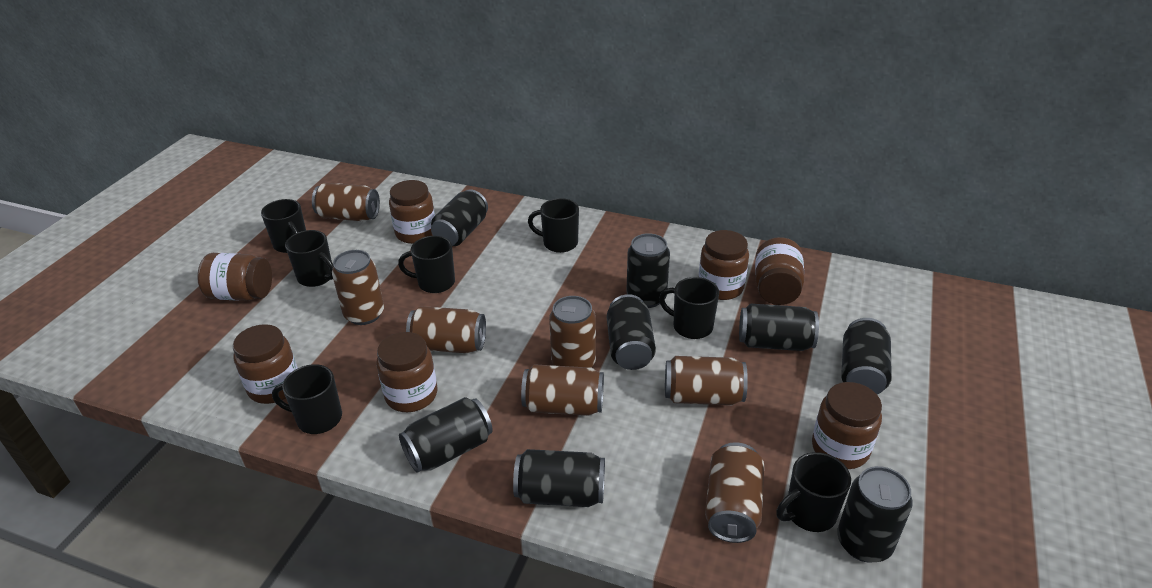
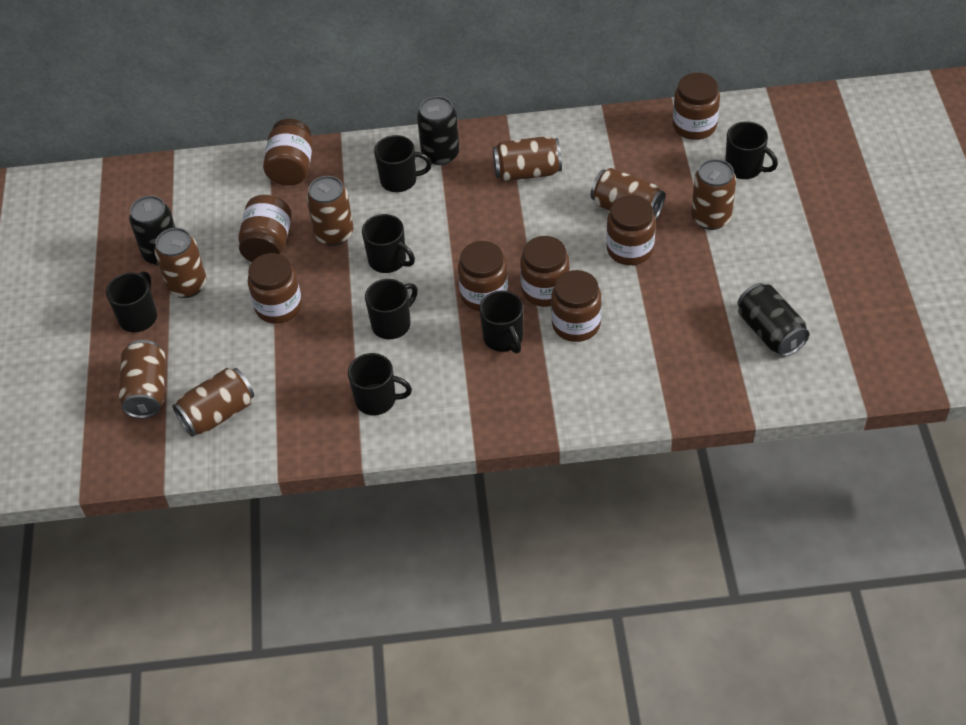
black can: [399,397,493,473] [431,189,488,246] [513,449,605,507] [607,294,656,370] [626,233,670,308] [739,304,819,351] [837,466,913,563] [841,318,892,395] = 8 -> [129,196,176,266] [417,96,460,165] [738,283,810,357] = 3
brown jar: [197,253,272,301] [233,324,298,404] [376,332,437,412] [389,180,435,244] [699,230,749,300] [755,237,804,305] [812,382,882,469] = 7 -> [239,195,292,262] [248,253,302,324] [263,119,313,186] [458,241,508,311] [520,236,570,307] [551,270,601,342] [606,195,656,265] [673,73,720,140] = 8

